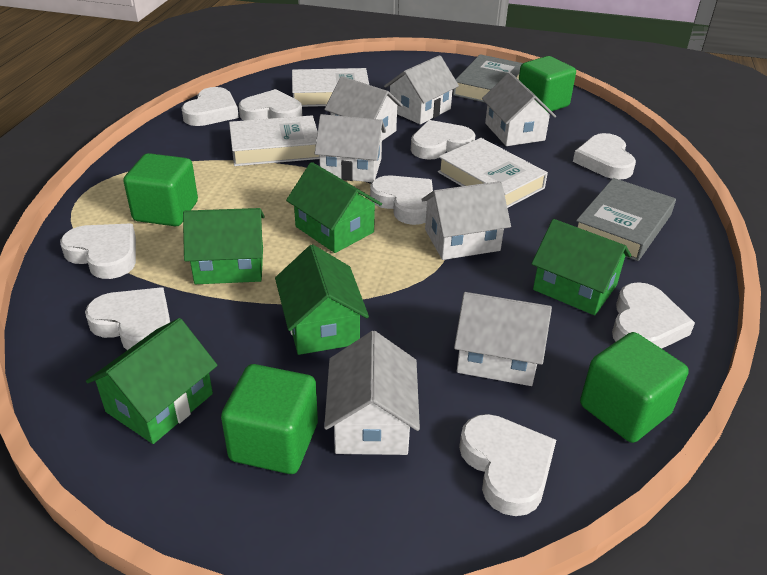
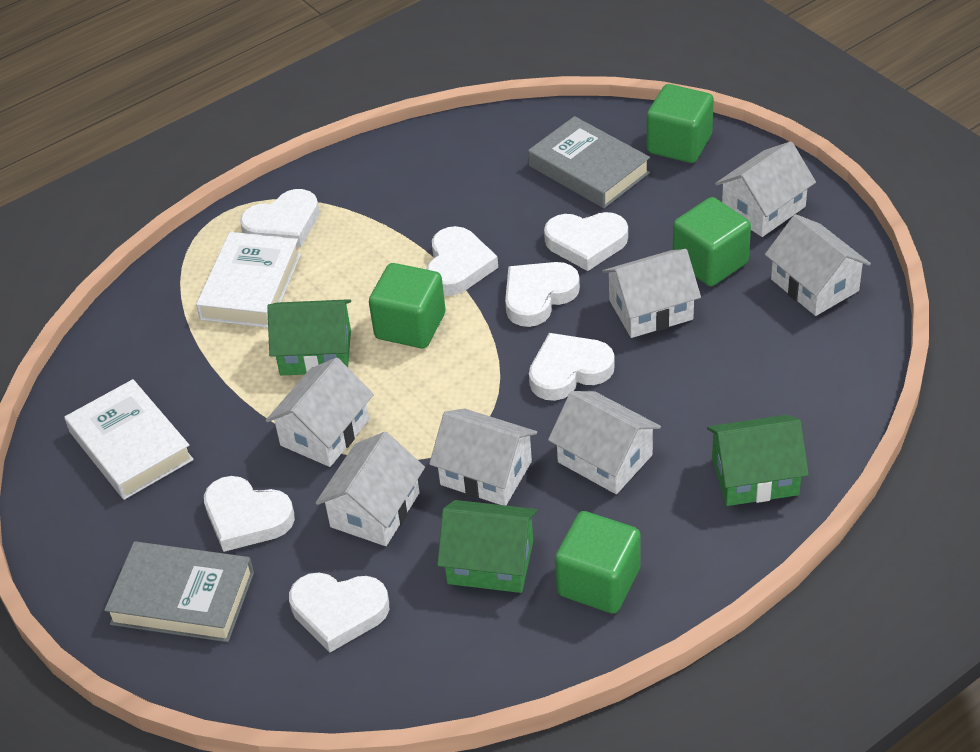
green house: [86,318,217,444] [183,208,265,284] [275,244,369,355] [286,162,382,253] [531,219,631,315] = 5 -> [267,299,351,376] [437,500,538,593] [707,415,809,506] = 3
white book: [229,115,319,166] [292,68,369,107] [438,138,548,208] = 3 -> [65,379,194,500] [196,232,301,328] = 2
white heart: [60,224,136,279] [85,287,170,350] [181,87,239,126] [239,89,302,121] [370,175,433,225] [411,120,475,160] [459,414,556,516] [573,133,636,180] [612,282,695,349] = 9 -> [204,476,295,552] [240,189,319,247] [289,572,389,652] [426,226,498,296] [505,262,580,327] [529,333,615,401] [544,212,628,271] = 7

